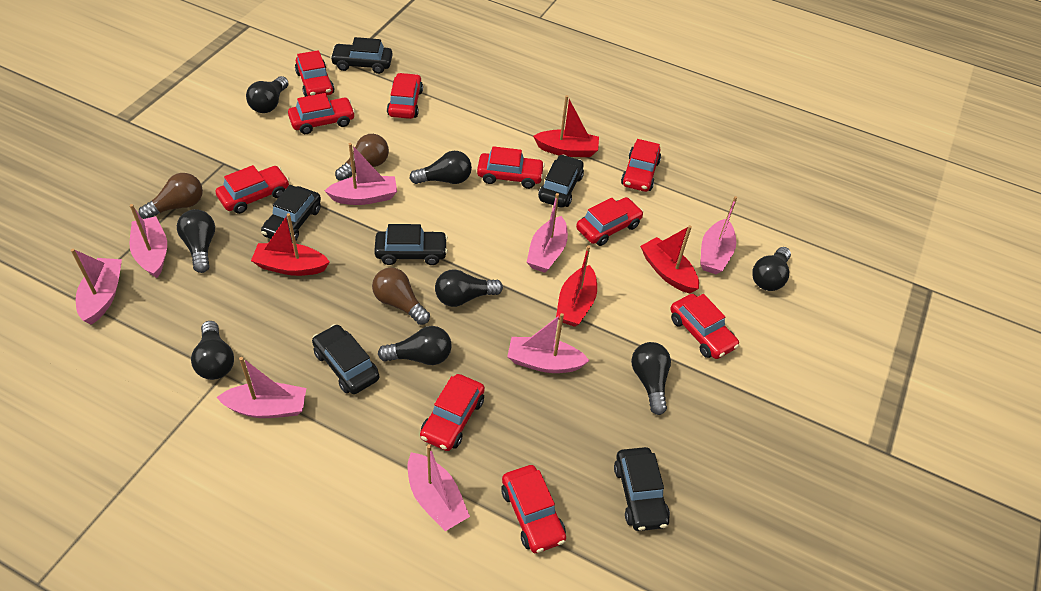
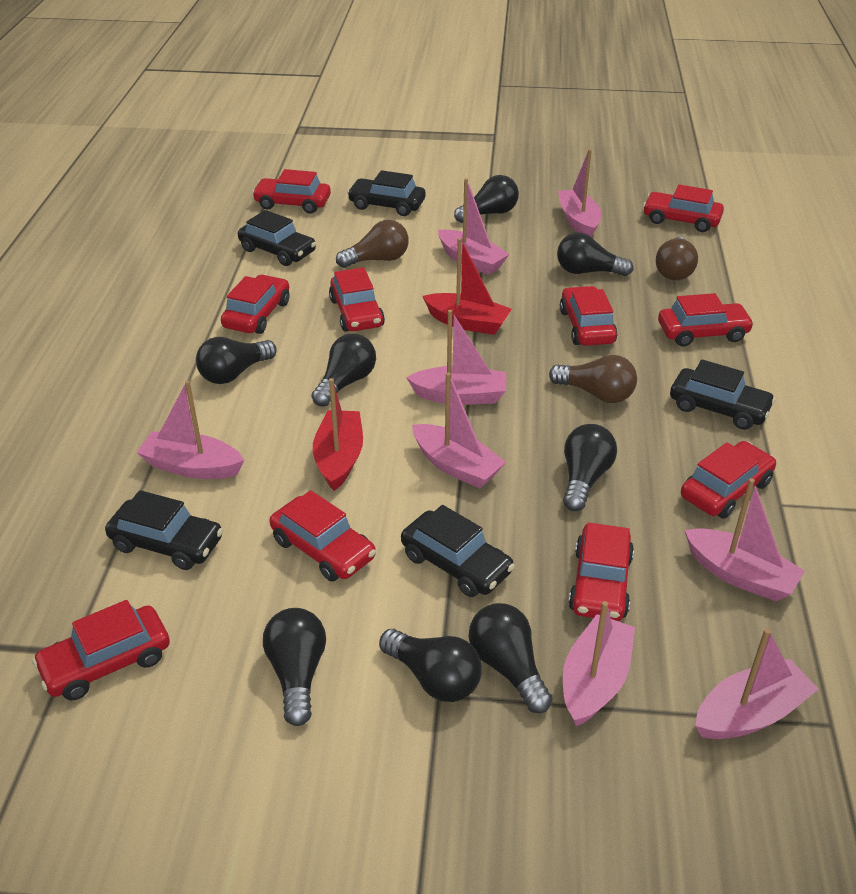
black car: [261,185,321,243] [312,324,379,394] [330,37,393,74] [374,224,448,265] [538,154,584,208] [614,447,670,531] = 6 -> [105,490,223,570] [238,210,316,266] [347,170,425,216] [401,505,515,597] [670,359,776,430] = 5
red boat: [251,213,330,276] [533,95,599,157] [556,245,597,327] [640,225,699,294] = 4 -> [313,378,363,491] [422,238,512,335] = 2

